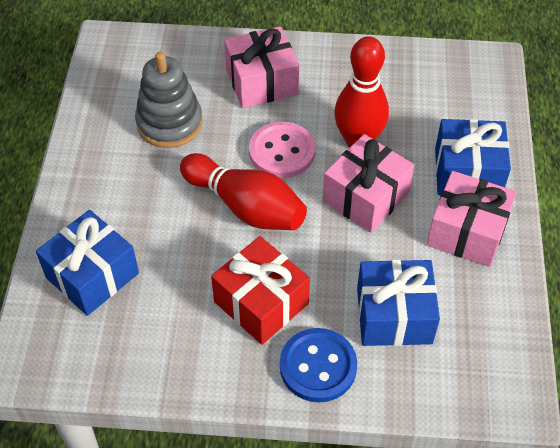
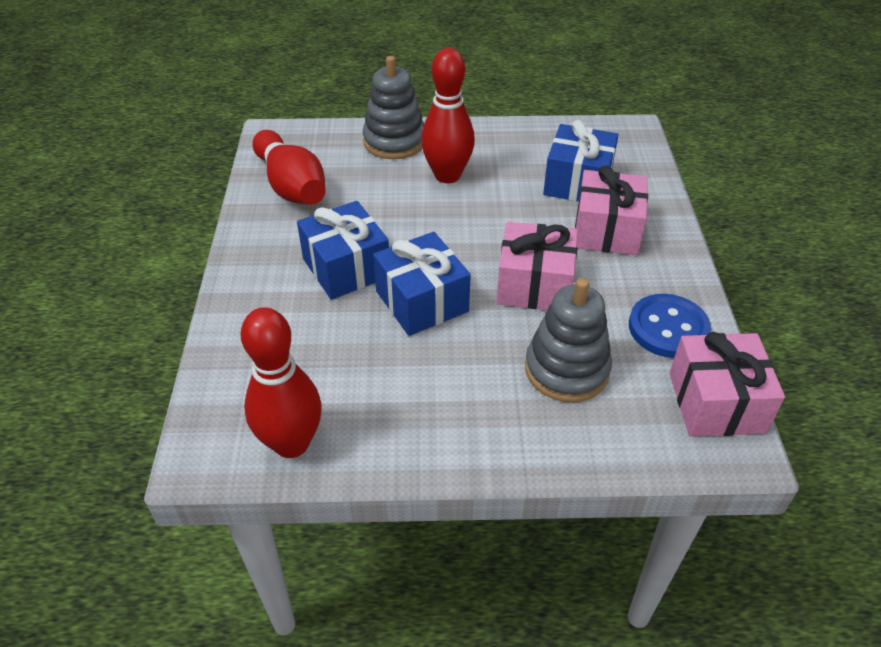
grey stacking toy: [135,52,203,148] = 1 -> [363,56,424,159] [525,278,612,402] = 2
pink button: [249,122,315,178] = 1 -> none = 0
red bowling pin: [180,153,307,230] [334,36,389,147] = 2 -> [240,307,322,458] [253,130,326,205] [421,48,475,183] = 3
red gift: [211,236,310,345] = 1 -> none = 0

